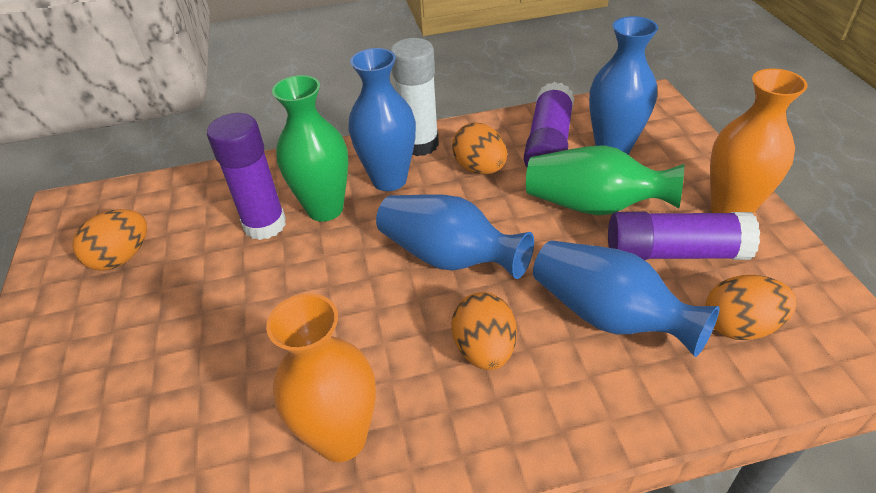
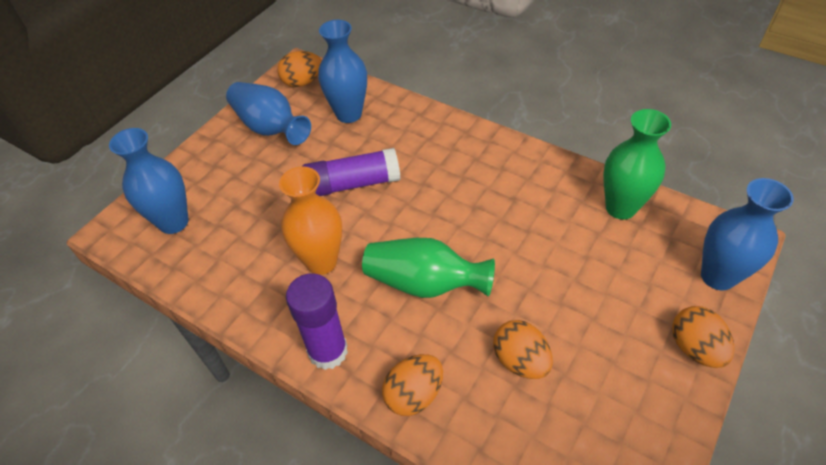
orange vase: [266,293,376,462] [710,68,808,214] = 2 -> [279,167,342,275] = 1
purple glue stick: [207,113,286,240] [524,82,574,167] [608,212,760,260] = 3 -> [286,273,348,370] [302,148,400,196] = 2
white glue stick: [390,38,439,156] = 1 -> none = 0

